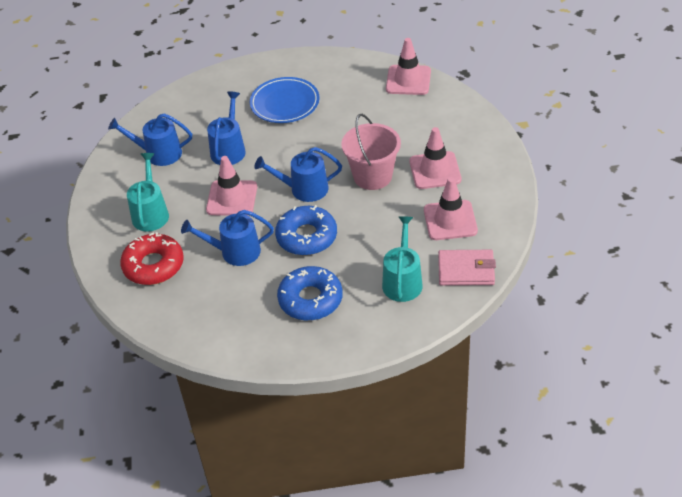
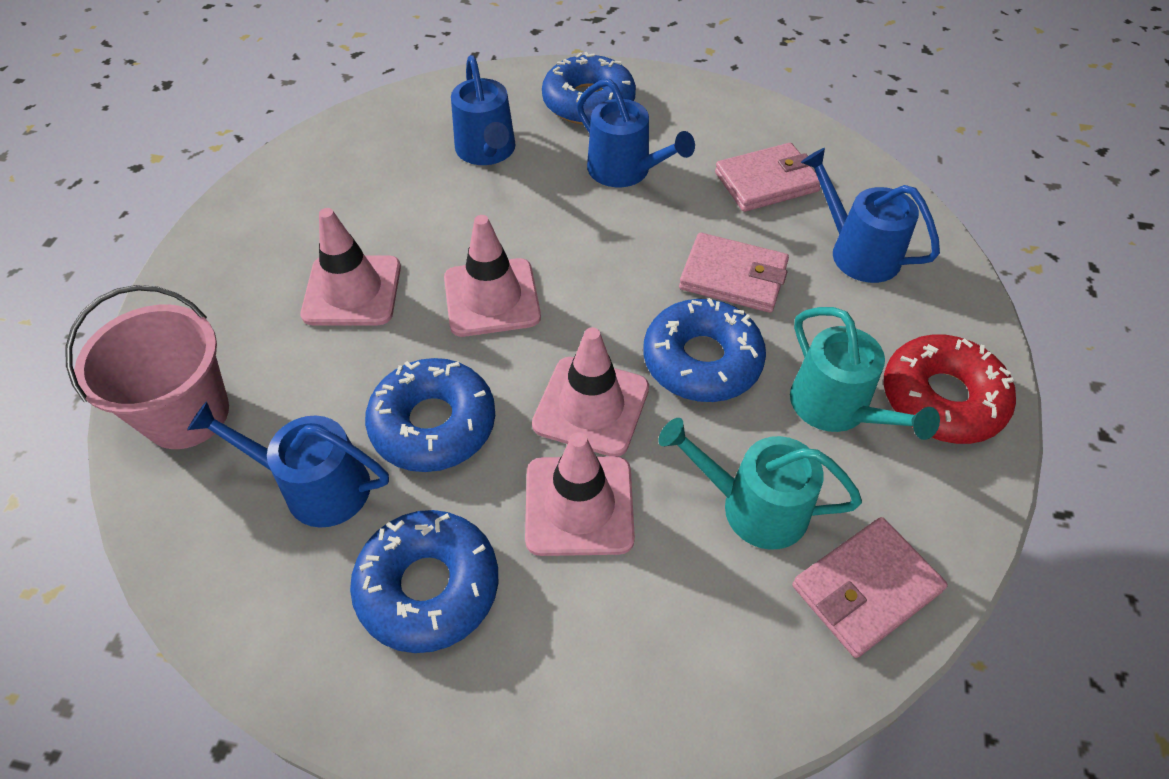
blue donut: [275,205,337,255] [277,266,343,321] = 2 -> [350,510,498,653] [365,358,495,472] [542,52,636,125] [643,298,766,402] = 4
blue plate: [250,77,319,123] = 1 -> none = 0
pink wallet: [438,250,496,286] = 1 -> [679,233,789,313] [715,143,820,212] [792,517,948,658] = 3

